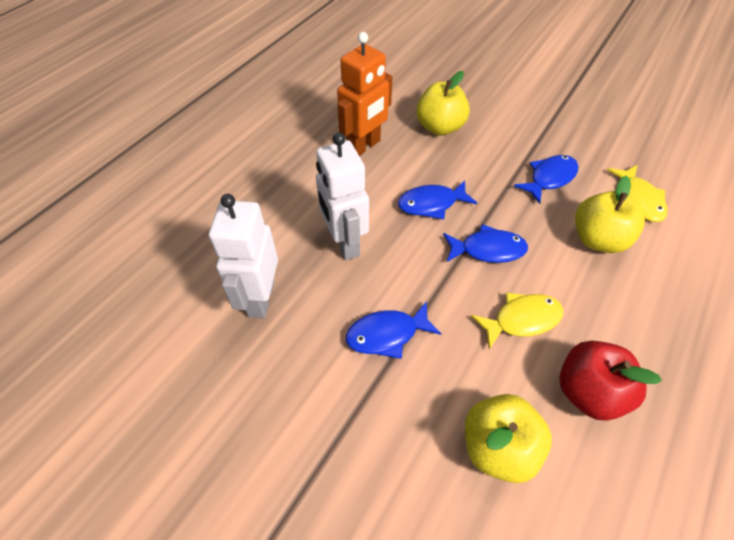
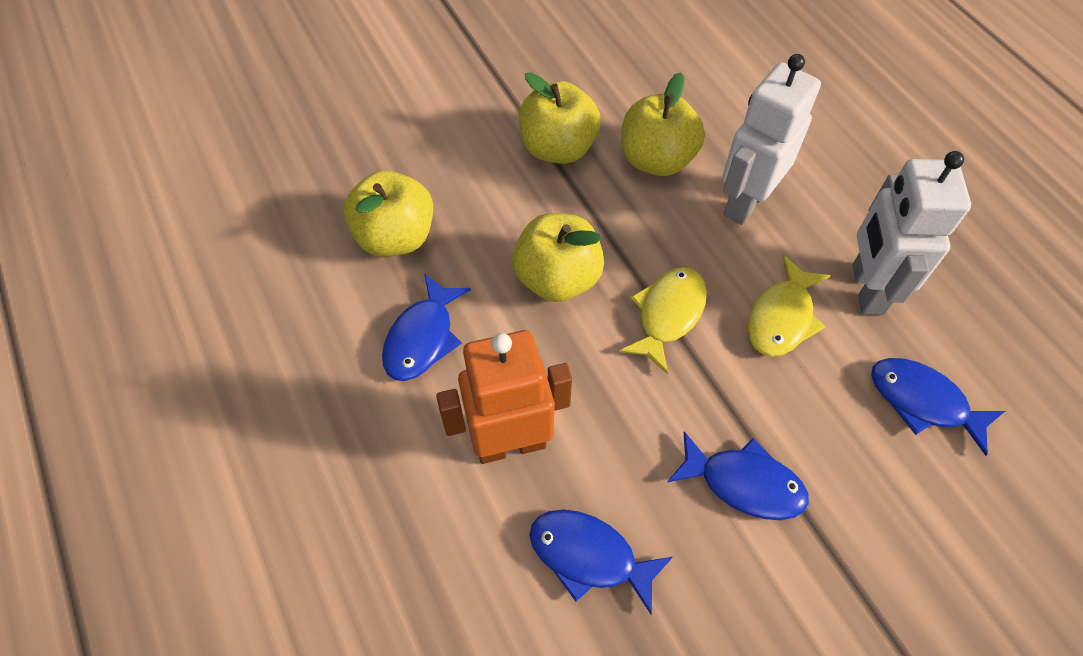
red apple: [559,341,662,421] = 1 -> none = 0
yellow apple: [416,71,470,135] [465,394,552,483] [575,175,645,253] = 3 -> [344,170,433,257] [512,213,604,302] [519,72,601,164] [621,73,705,176] = 4

